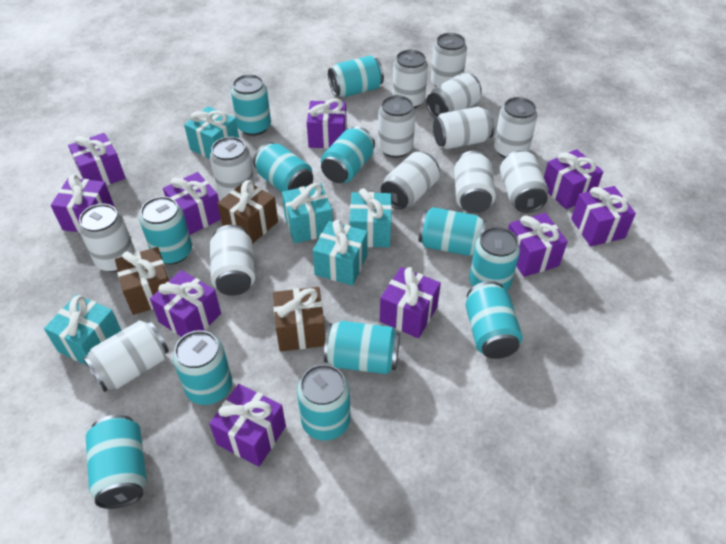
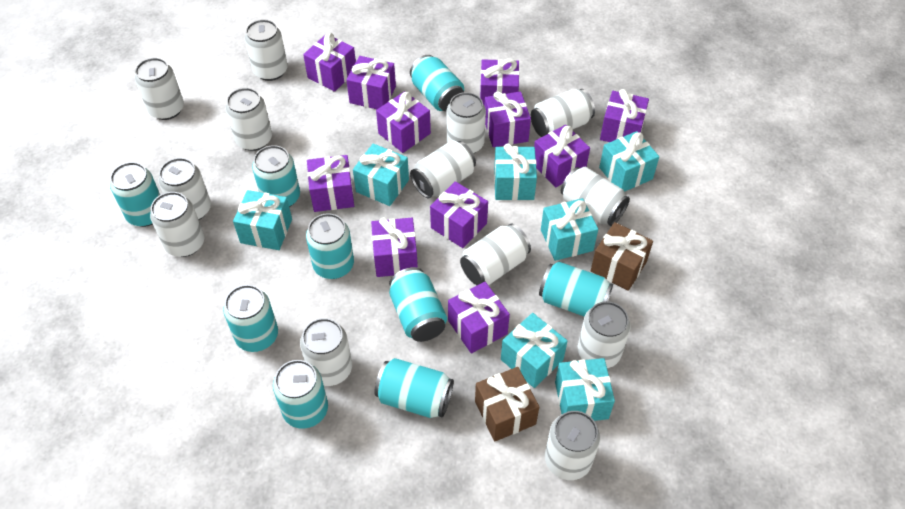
brown gift: [115,247,170,315] [217,180,278,244] [273,287,325,351] = 3 -> [475,367,539,441] [591,222,653,291] = 2
purple gift: [51,174,115,233] [68,133,125,186] [150,270,221,337] [163,172,221,235] [209,384,286,467] [307,99,347,149] [380,267,441,338] [508,213,568,277] [544,149,603,210] [571,186,636,246] = 10 -> [303,33,356,92] [307,155,354,212] [346,56,396,109] [371,217,418,277] [376,91,431,153] [430,181,488,248] [448,282,510,353] [480,59,520,106] [485,91,531,147] [534,125,590,187] [600,89,649,142] = 11
turquoise can: [86,415,147,509] [140,196,192,265] [173,330,232,405] [231,74,271,136] [253,142,313,192] [297,364,351,441] [321,126,375,183] [324,321,400,374] [328,56,384,97] [419,207,486,256] [466,281,523,359] [469,227,520,291] = 12 -> [110,162,160,227] [223,285,278,352] [252,145,300,207] [273,360,328,429] [306,213,354,279] [374,358,454,418] [389,267,447,342] [410,55,464,112] [539,262,613,316] = 9
turquoise gift: [44,294,122,365] [184,106,239,159] [282,183,333,243] [313,220,368,286] [350,188,392,247] = 5 -> [233,190,292,250] [353,143,409,206] [494,143,537,200] [501,313,567,388] [541,198,598,261] [555,358,615,421] [599,131,659,192] = 7

